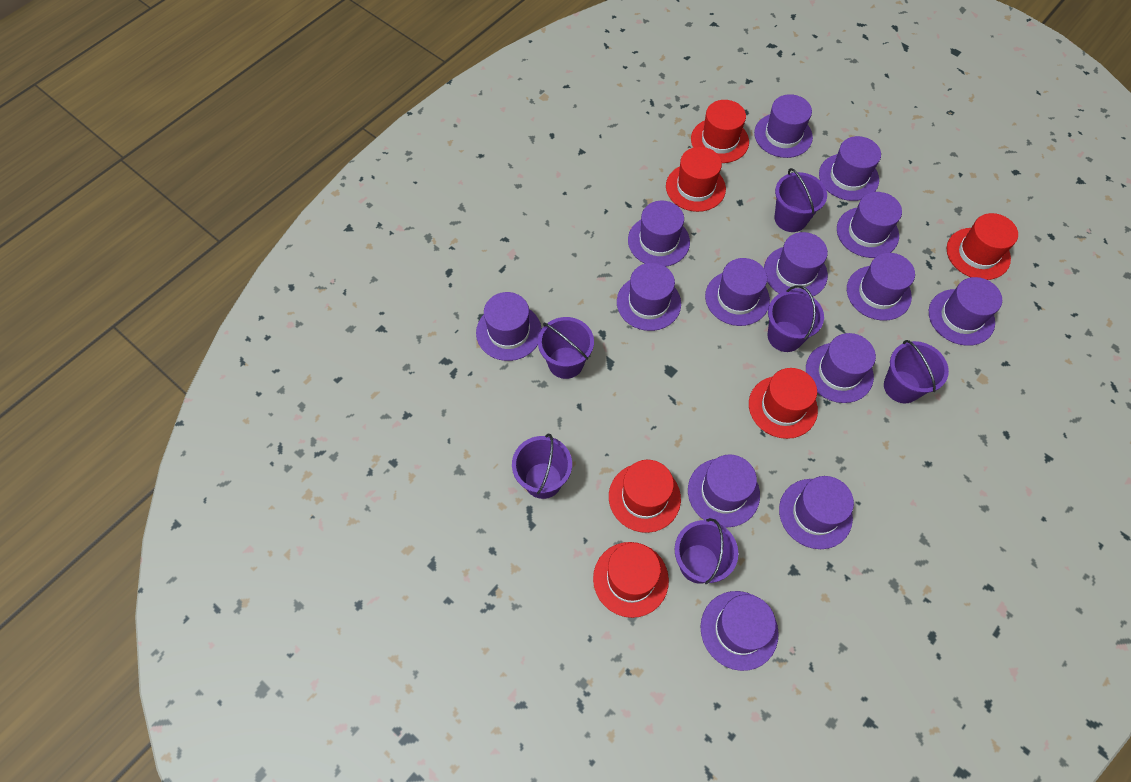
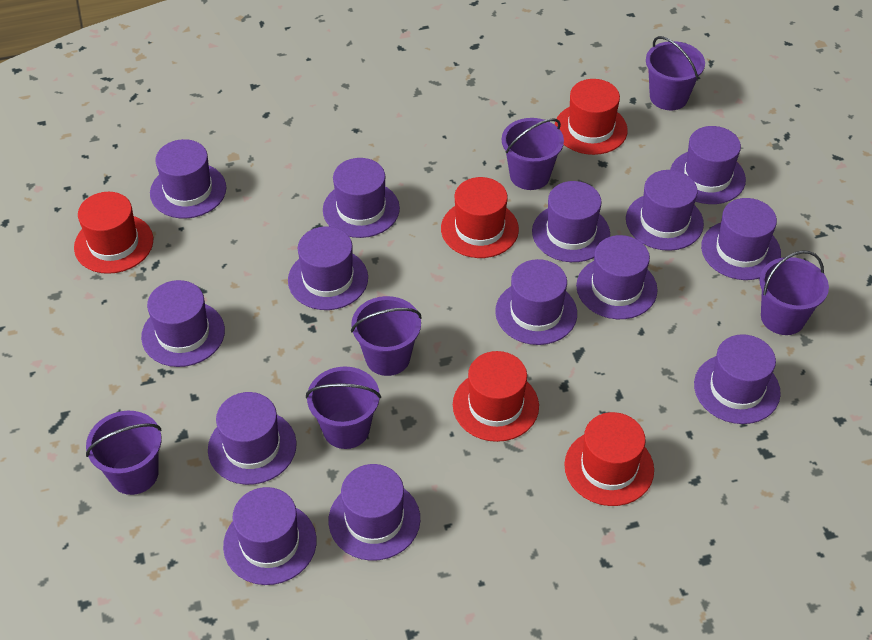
red hat: [593,542,669,618] [609,460,681,533] [666,147,726,212] [691,100,749,163] [749,368,818,439] [947,213,1018,280] = 6 -> [74,192,153,274] [441,177,519,258] [453,351,539,442] [555,79,628,155] [564,412,654,506] = 5

